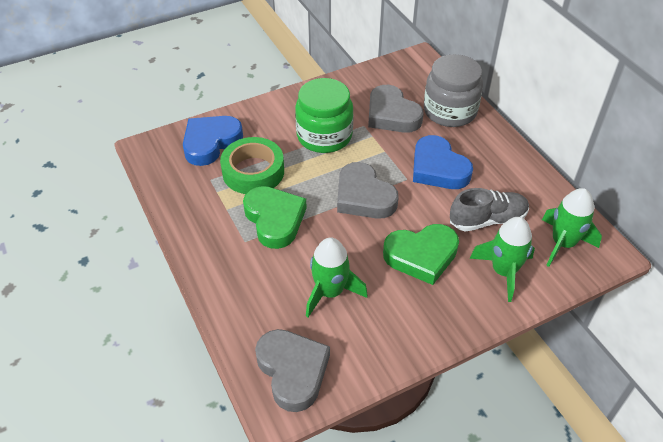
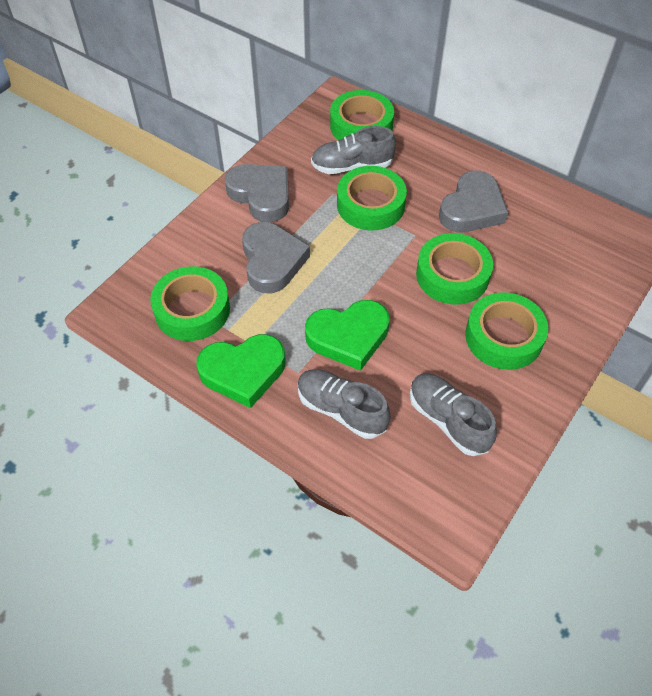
blue heart: [183,116,243,166] [413,135,473,189] = 2 -> none = 0
green jar: [295,78,354,153] = 1 -> none = 0
green rocket: [306,237,368,317] [469,217,535,302] [542,188,602,267] = 3 -> none = 0
green tape: [220,137,284,194] = 1 -> [150,266,230,341] [330,90,394,141] [337,166,407,230] [416,233,493,305] [465,292,548,370] = 5
grey jar: [424,54,483,127] = 1 -> none = 0
grey shoe: [450,188,529,232] = 1 -> [298,369,390,439] [311,126,396,174] [410,374,497,456] = 3

